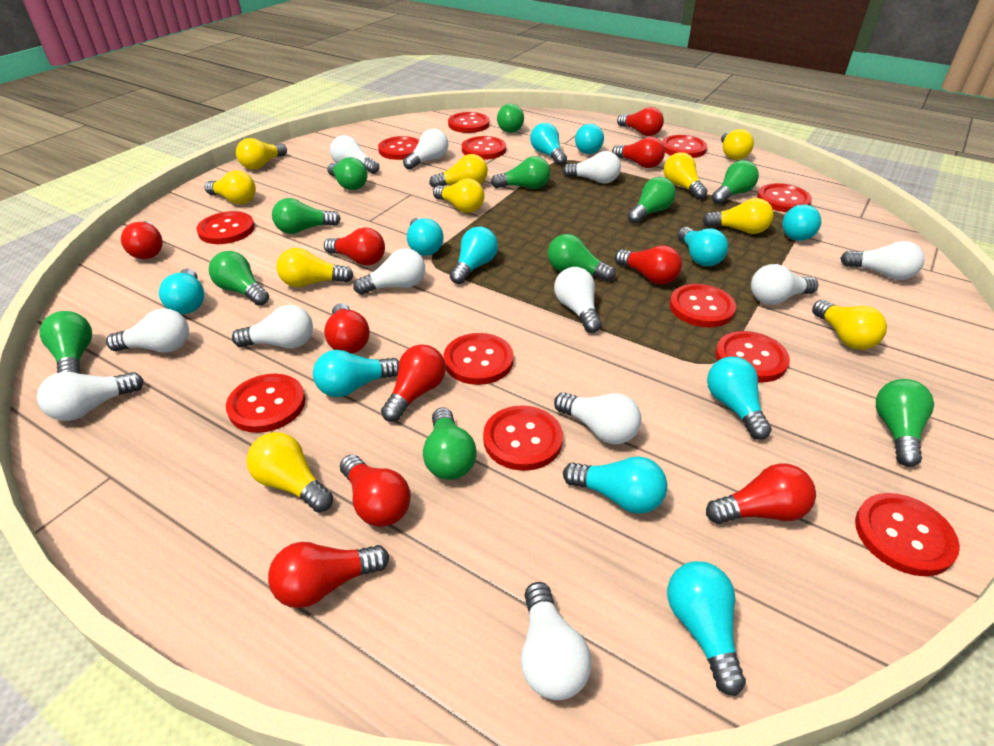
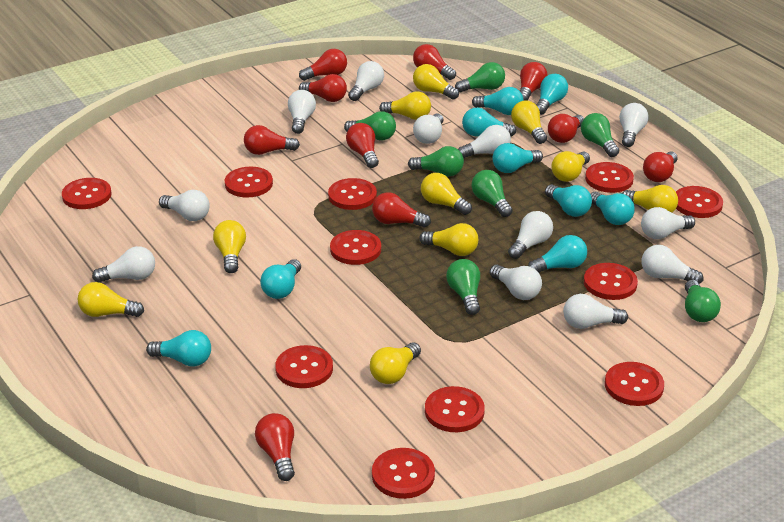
green light bulb: [39,311,92,374] [209,251,269,306] [272,198,341,234] [327,157,368,190] [423,407,477,480] [491,156,550,189] [497,104,524,133] [548,234,616,282] [627,177,676,224] [712,160,759,204] [876,379,934,467] = 11 -> [344,111,396,140] [408,146,464,176] [446,259,480,315] [455,62,505,93] [472,170,513,217] [581,113,619,157] [685,280,721,322] = 7
red button: [196,211,255,244] [226,374,305,433] [378,136,419,160] [444,333,514,385] [448,112,490,133] [462,136,506,160] [483,405,563,471] [662,135,707,158] [670,284,736,327] [715,331,790,382] [757,183,812,212] [855,493,960,576] = 12 -> [62,178,112,209] [225,167,273,198] [275,345,333,388] [328,178,377,210] [330,230,381,265] [372,448,435,499] [425,386,485,432] [584,263,638,300] [585,162,634,193] [605,362,664,406] [676,186,723,218] = 11
turquoise light bulb: [159,269,204,314] [313,350,399,397] [407,218,444,256] [450,227,498,284] [530,123,567,165] [563,457,667,514] [575,124,604,154] [667,561,746,696] [678,227,728,266] [707,357,772,440] [782,205,821,241] = 11 -> [146,330,211,367] [260,259,301,299] [462,108,516,136] [472,87,524,115] [492,143,543,173] [528,235,587,273] [536,74,568,115] [545,185,592,217] [591,191,635,225] = 9

